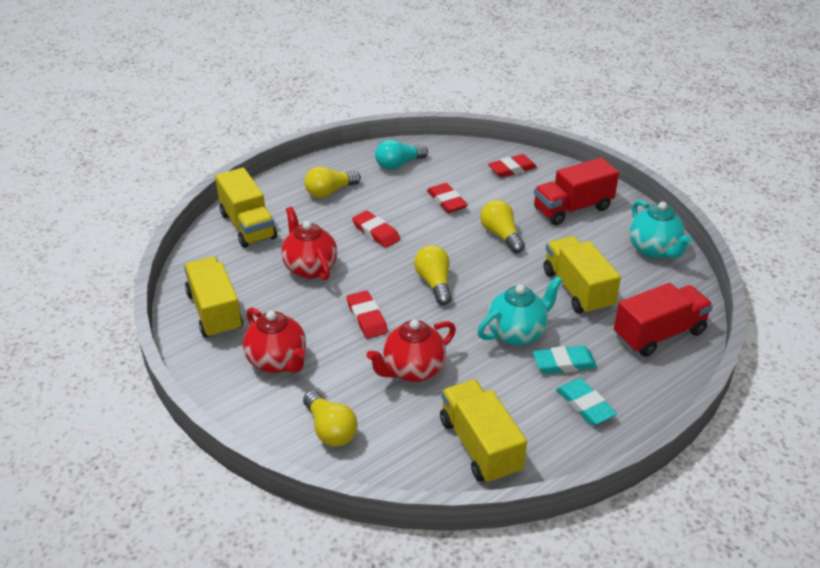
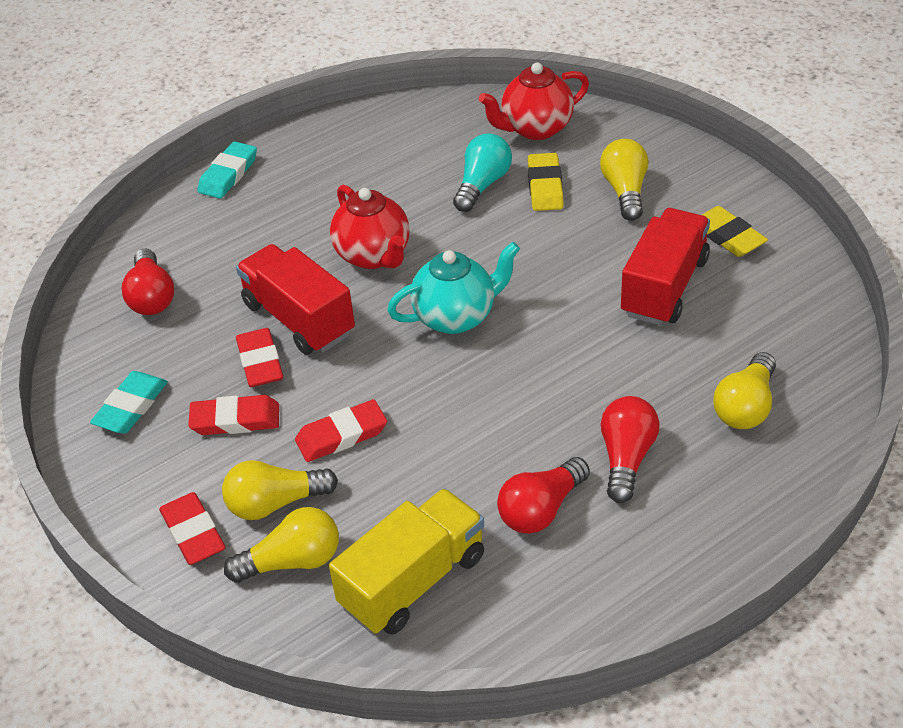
red light bulb: none = 0 -> [122,249,174,315] [497,457,590,534] [601,396,660,503] = 3
red teapot: [243,307,306,373] [281,207,337,280] [366,320,456,382] = 3 -> [330,185,410,269] [479,62,589,140] = 2
turquoise teapot: [478,276,563,346] [629,200,692,259] = 2 -> [387,242,520,334] = 1
yellow eraser: none = 0 -> [528,153,564,211] [702,206,768,257] = 2
yellow truck: [184,257,243,339] [215,168,277,248] [440,380,527,484] [543,236,621,315] = 4 -> [329,488,484,635] = 1

